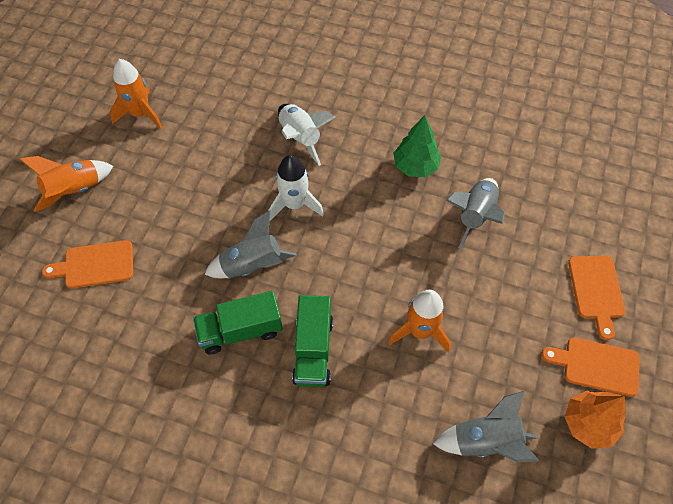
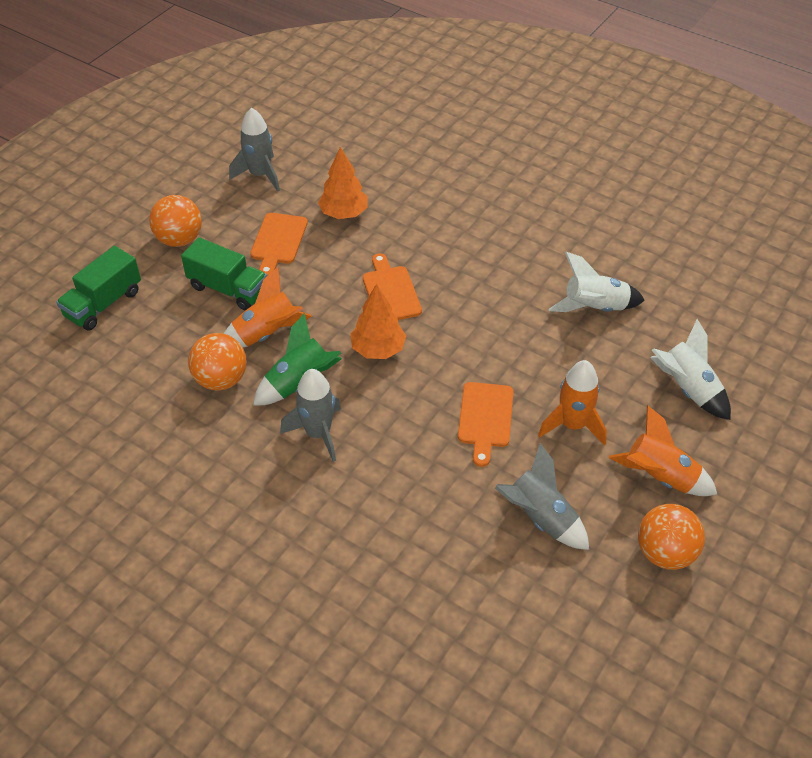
green rocket: none = 0 -> [253,313,342,405] = 1
green tree: [393,115,441,177] = 1 -> none = 0
orange ball: none = 0 -> [149,195,202,247] [188,333,247,391] [638,504,705,570] = 3
orange tree: [564,390,626,449] = 1 -> [318,147,368,219] [350,284,406,359] = 2

